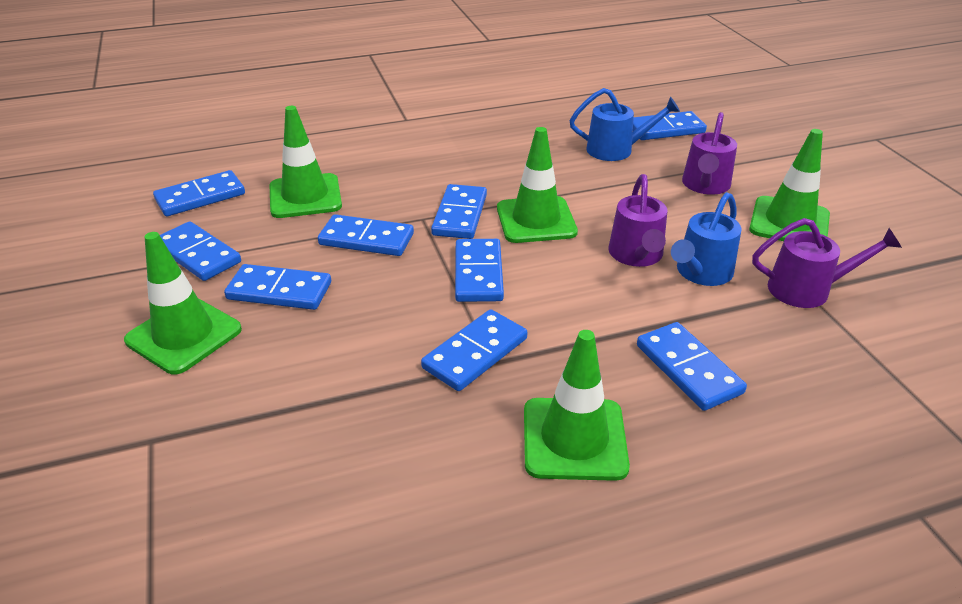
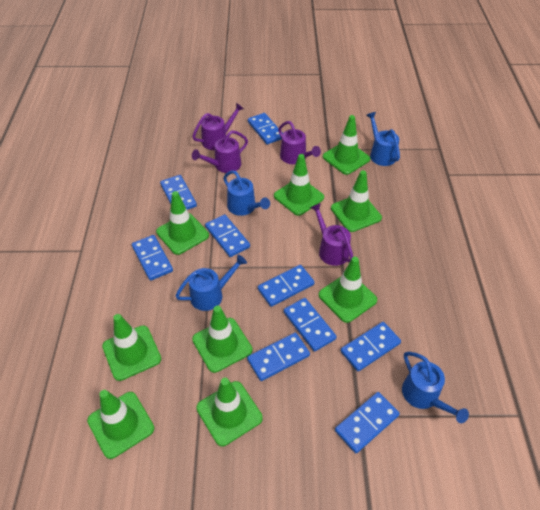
blue watering can: [570,88,680,161] [671,192,741,286] = 2 -> [176,254,247,311] [223,170,270,216] [366,112,400,166] [402,352,469,423] = 4
green traffic cone: [124,232,242,374] [270,106,342,218] [497,127,578,243] [524,330,630,481] [749,129,830,241] = 5 -> [87,390,154,459] [102,314,161,381] [156,191,209,255] [192,306,252,373] [196,378,263,446] [274,154,324,216] [318,257,377,323] [323,115,370,175] [331,170,382,232] = 9
purple watering can: [609,174,667,267] [682,112,737,195] [752,218,902,308] = 3 -> [192,103,244,150] [192,130,248,173] [278,121,321,164] [310,203,353,266] = 4

